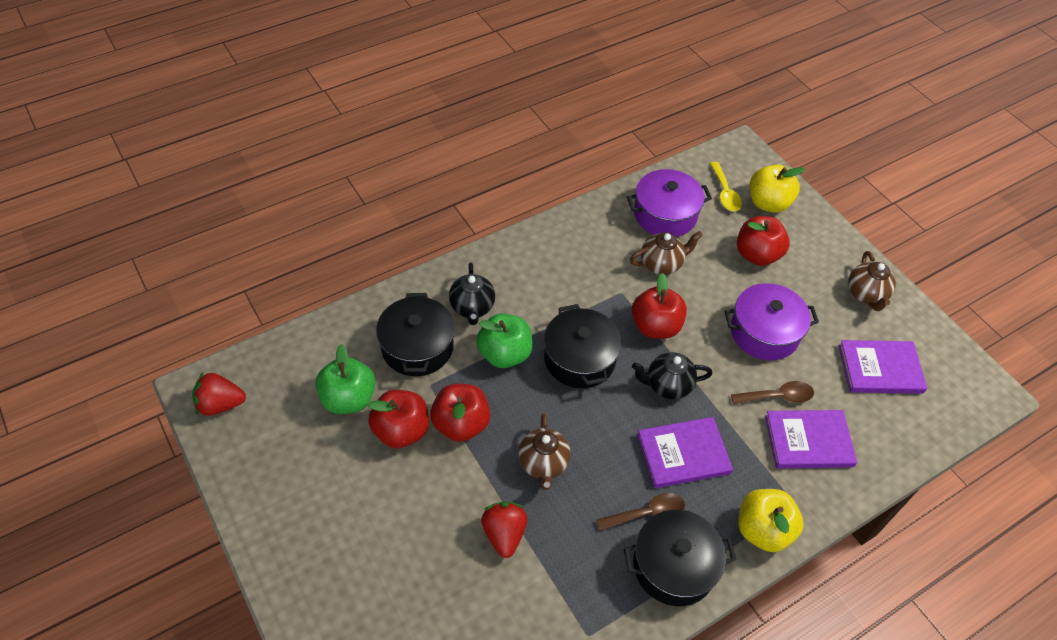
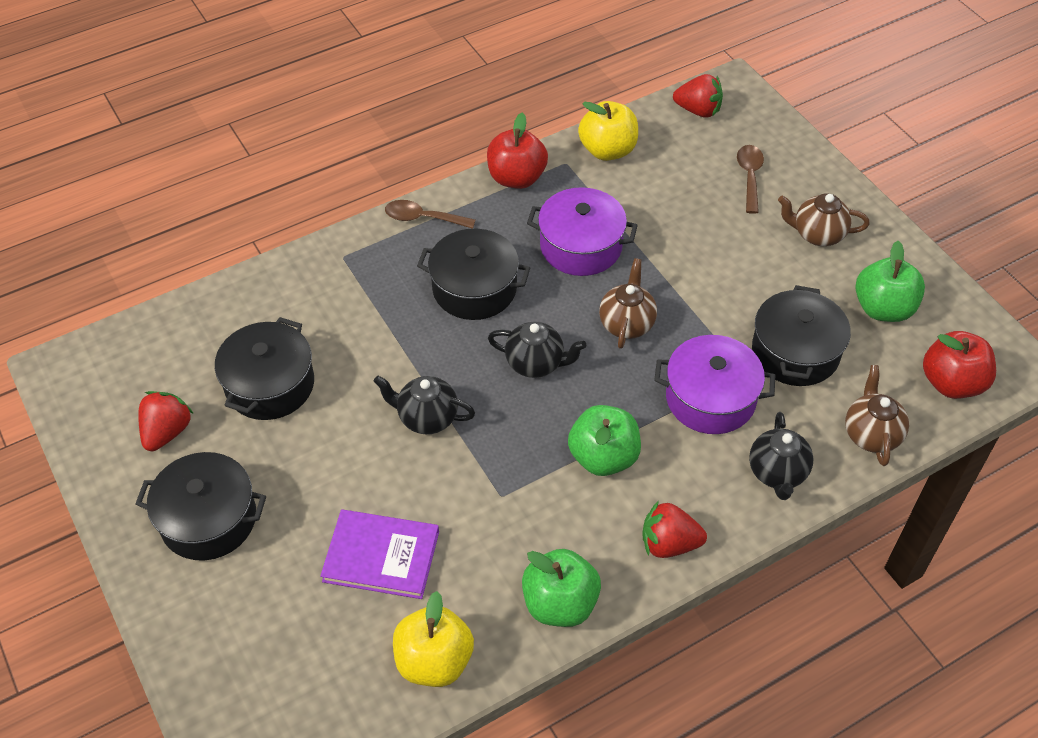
black pot: [376,293,455,376] [544,304,622,388] [624,510,736,606] = 3 -> [135,452,266,561] [215,317,314,420] [417,229,530,320] [752,285,851,386] = 4
black teapot: [449,263,495,325] [632,352,713,400] = 2 -> [374,376,475,434] [488,322,587,378] [749,412,813,500] = 3
green apple: [315,344,376,414] [476,313,533,368] = 2 -> [522,549,601,627] [568,405,641,476] [855,241,925,322] = 3
purple book: [637,417,733,488] [765,410,857,469] [839,340,927,394] = 3 -> [320,509,439,599] = 1
red apple: [368,390,429,448] [430,384,491,442] [632,273,687,339] [737,216,790,266] = 4 -> [487,112,548,189] [923,331,996,399] = 2
red strawberry: [192,372,246,416] [481,501,528,558] = 2 -> [138,391,194,451] [642,501,707,558] [673,74,723,118] = 3
yellow spoon: [710,162,742,211] = 1 -> none = 0

